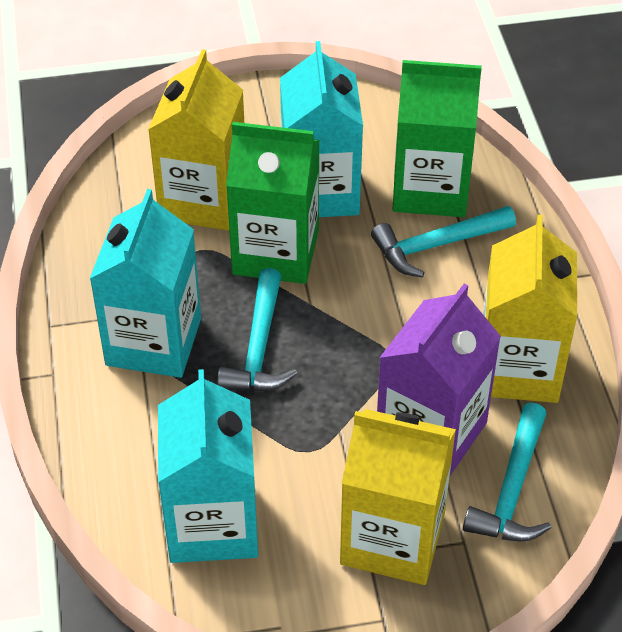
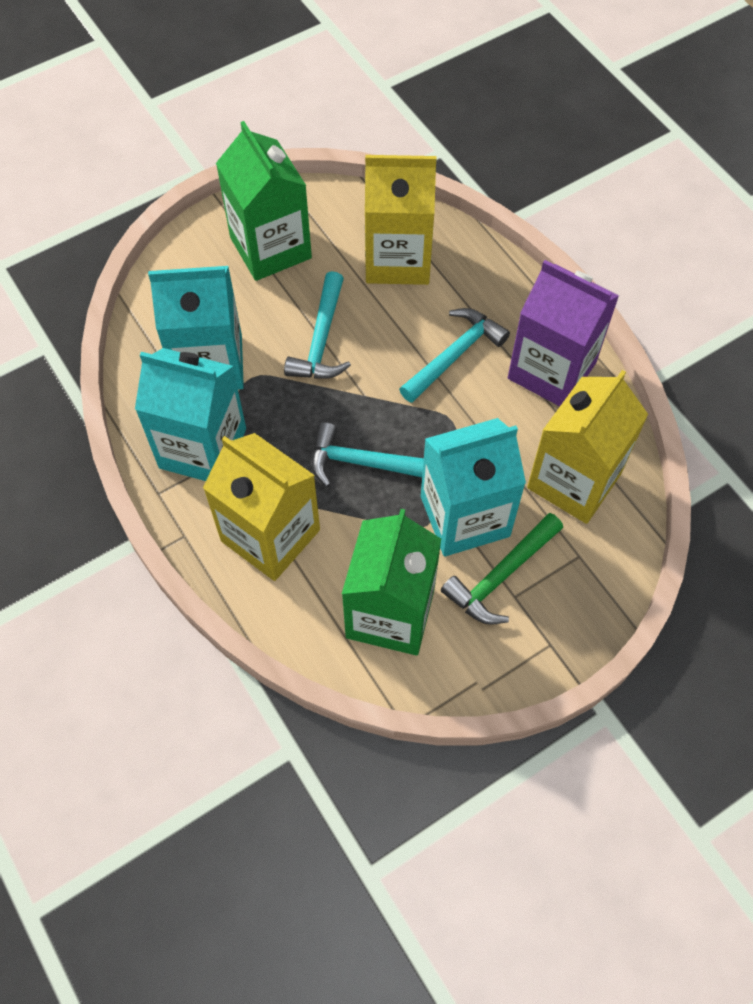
green hammer: none = 0 -> [441,513,563,625] = 1

